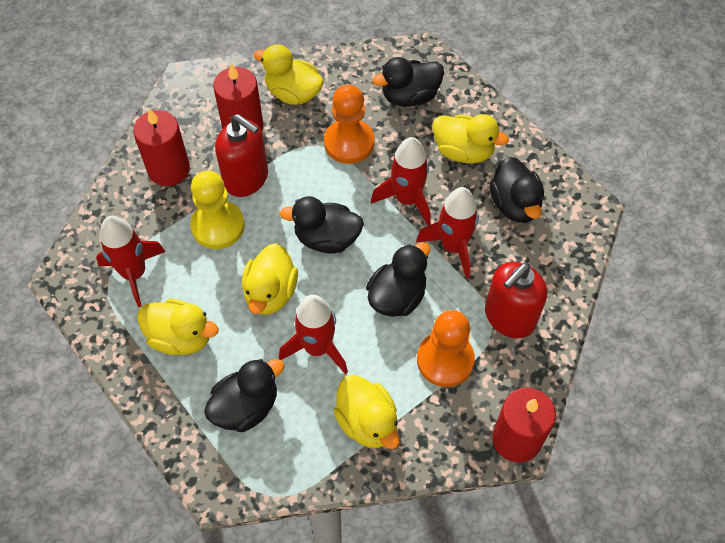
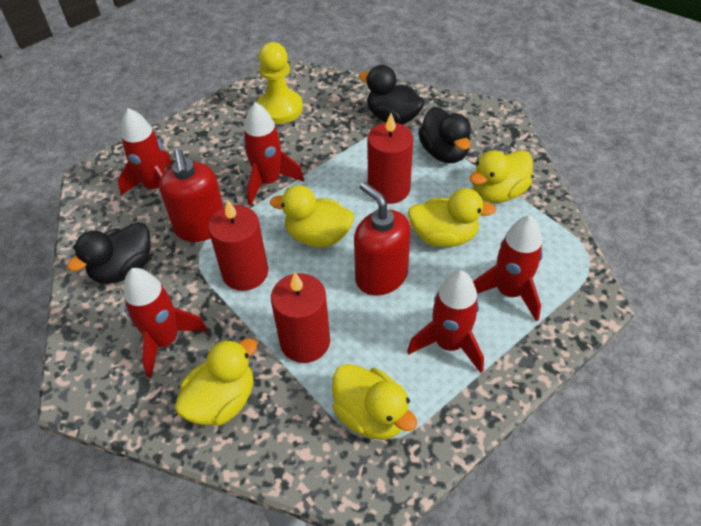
black duck: [204,359,285,432] [280,196,364,254] [366,242,430,317] [373,57,444,107] [490,157,544,223] = 5 -> [67,222,150,284] [359,65,425,124] [418,107,471,163] = 3
orange pawn: [324,84,374,164] [417,310,475,387] = 2 -> none = 0
red rocket: [96,216,165,307] [279,295,348,374] [371,137,430,226] [416,187,479,279] = 4 -> [118,108,173,195] [124,268,208,378] [243,102,304,206] [407,270,484,373] [473,215,543,322] = 5

